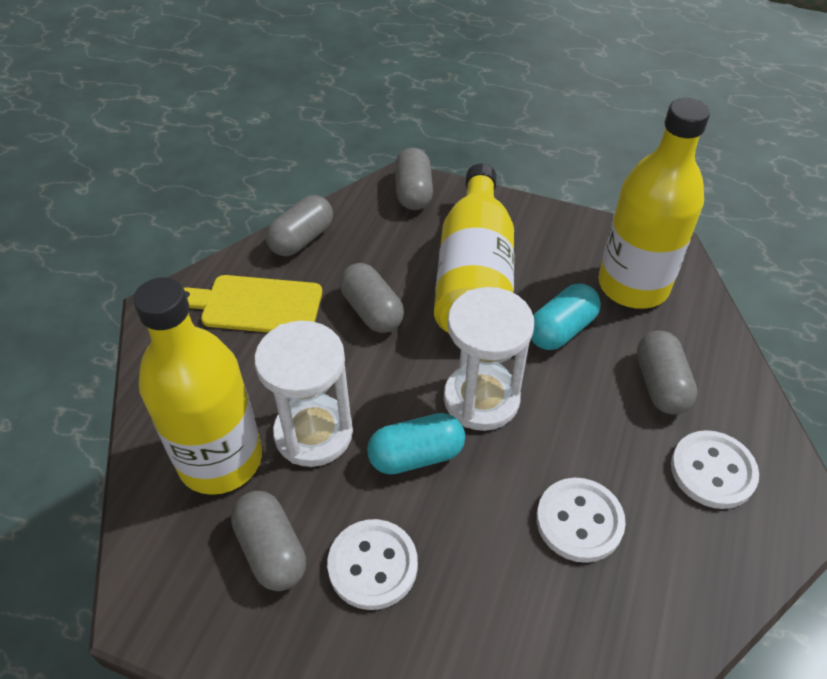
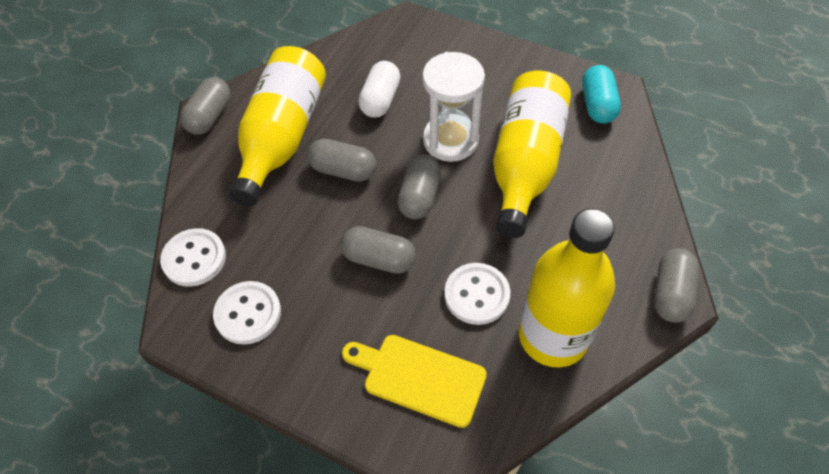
turquoise capsule: [367,413,465,475] [531,284,601,350] = 2 -> [582,65,621,124] = 1
white capsule: none = 0 -> [358,61,400,118] = 1
white hourglass: [254,321,353,467] [444,287,534,431] = 2 -> [422,52,485,162] = 1

